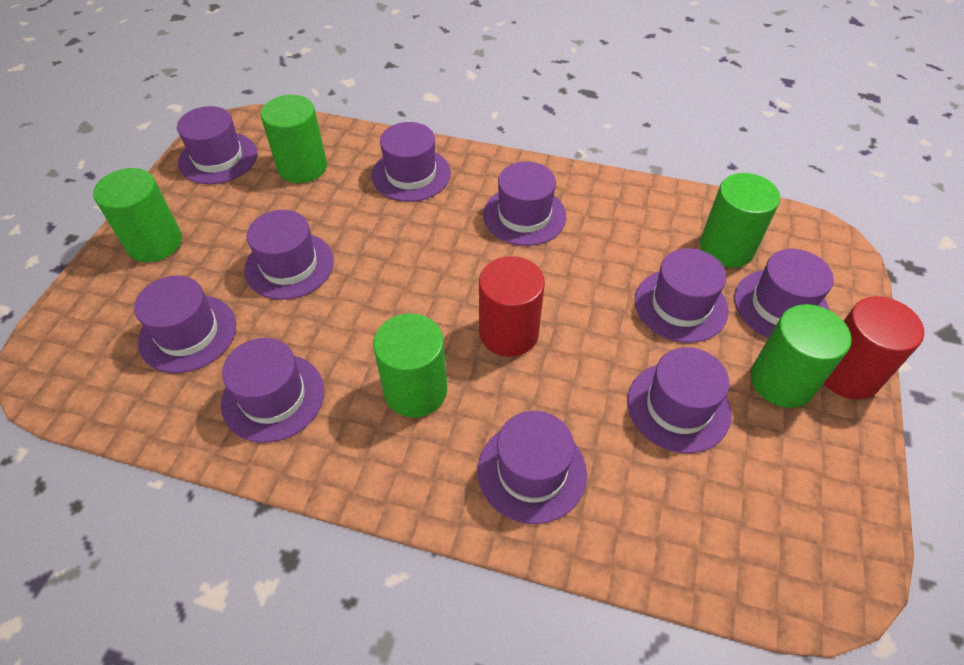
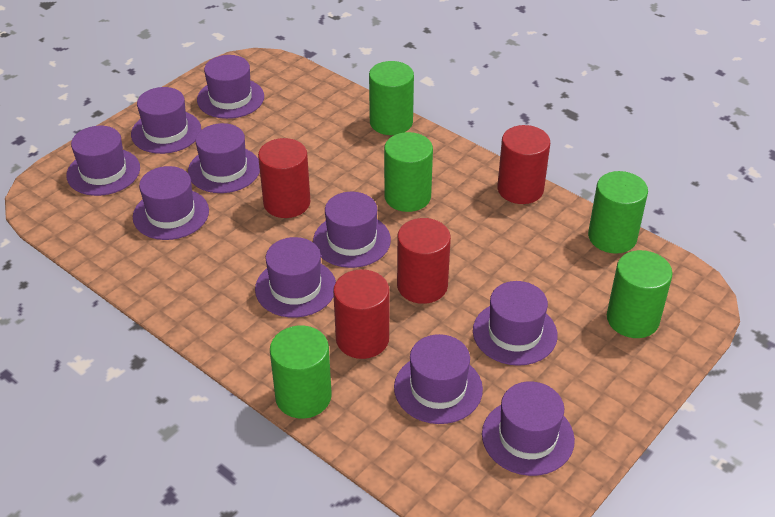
red cylinder: [479,256,545,357] [824,296,924,399] = 2 -> [258,138,310,218] [333,269,389,359] [397,218,451,304] [497,125,550,204] = 4

